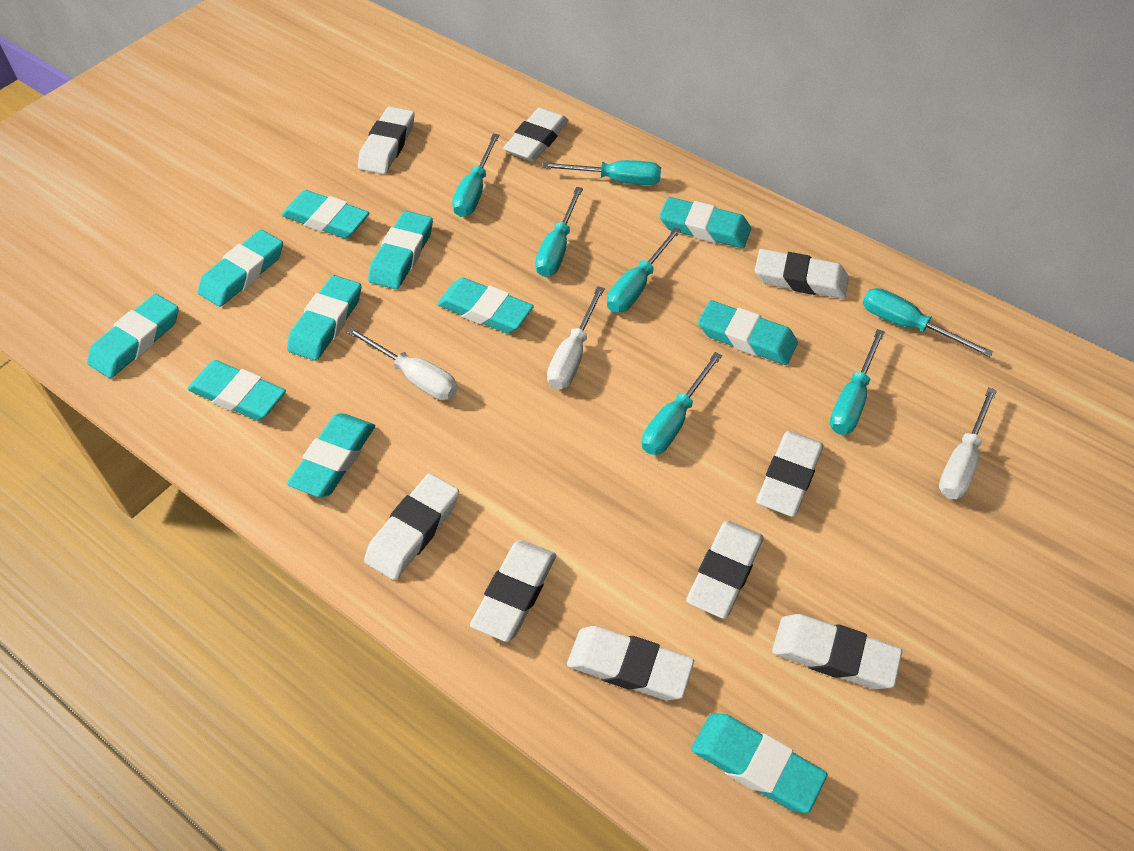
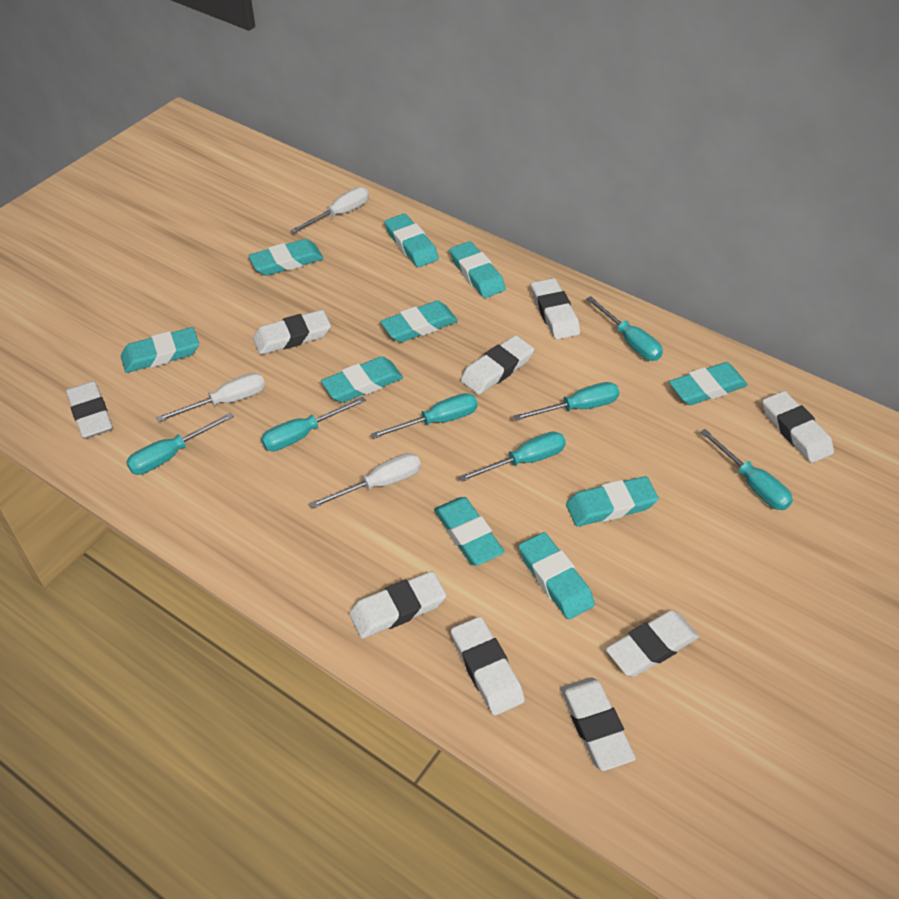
turquoise eraser: [87,294,179,379] [188,360,286,421] [198,230,283,307] [282,190,369,239] [287,275,361,361] [287,414,375,497] [368,211,433,289] [437,278,534,333] [659,197,751,248] [691,713,827,813] [698,300,798,365] = 11 -> [121,327,199,373] [248,239,324,276] [321,356,403,403] [380,300,458,342] [384,214,439,267] [434,497,504,566] [450,241,506,298] [519,532,595,620] [566,476,659,527] [669,362,748,405] = 10

